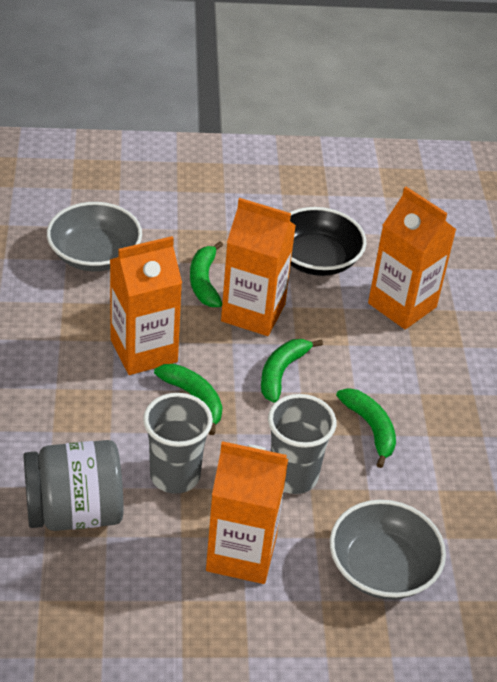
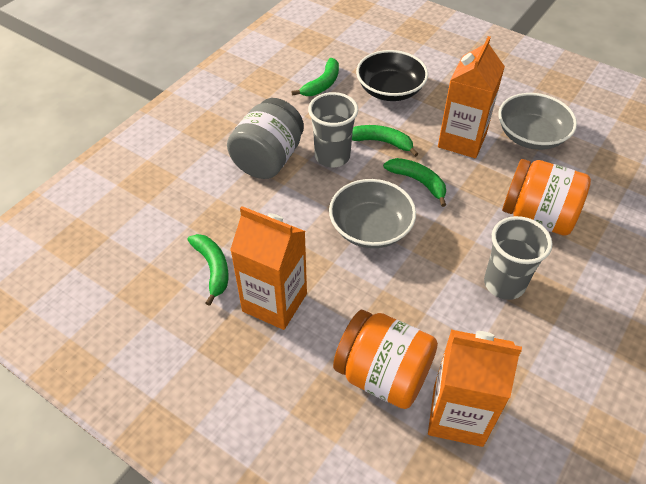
orange carton: [110,236,182,375] [206,441,288,584] [221,198,296,336] [368,187,457,329] = 4 -> [230,206,307,330] [428,330,522,447] [438,36,505,158] = 3
orange jar: none = 0 -> [333,310,438,409] [502,159,591,236] = 2

